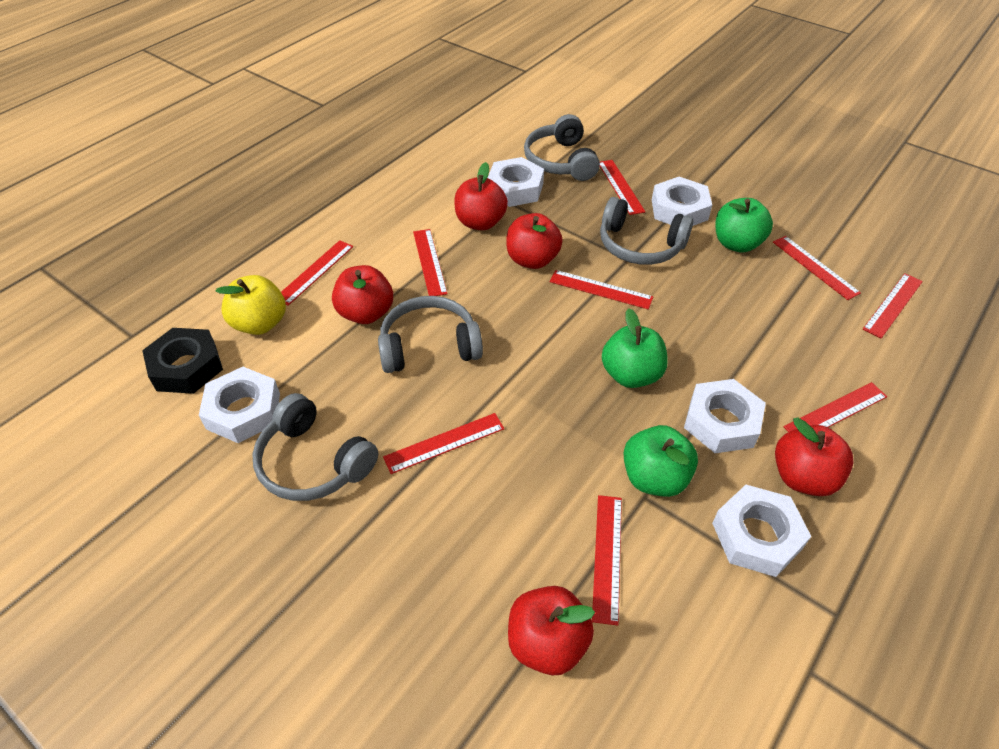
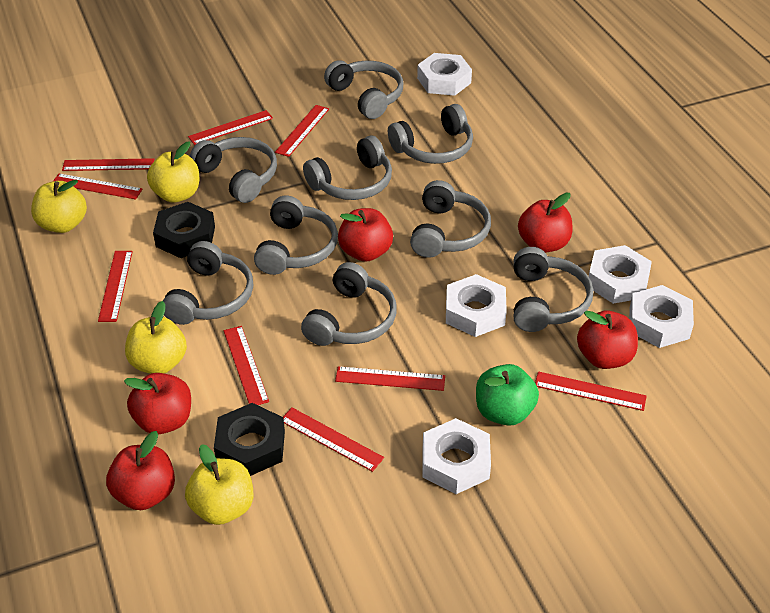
black nut: [142,328,223,394] = 1 -> [153,202,215,258] [214,403,285,476] = 2
green apple: [602,308,668,388] [624,425,698,497] [716,198,773,252] = 3 -> [476,364,539,426] = 1
grey headphones: [252,393,378,501] [378,296,483,373] [524,114,600,181] [600,197,693,265] = 4 -> [163,241,253,325] [190,137,277,203] [254,196,338,275] [301,262,397,346] [303,136,392,200] [324,60,403,119] [388,104,473,164] [410,180,491,258] [514,247,593,332] = 9
yellow apple: [216,275,286,335] = 1 -> [31,180,87,233] [125,301,187,374] [147,141,200,203] [185,444,253,525] = 4

